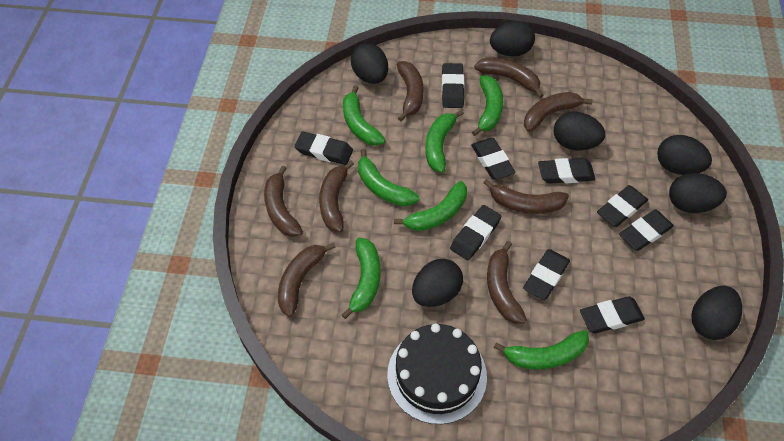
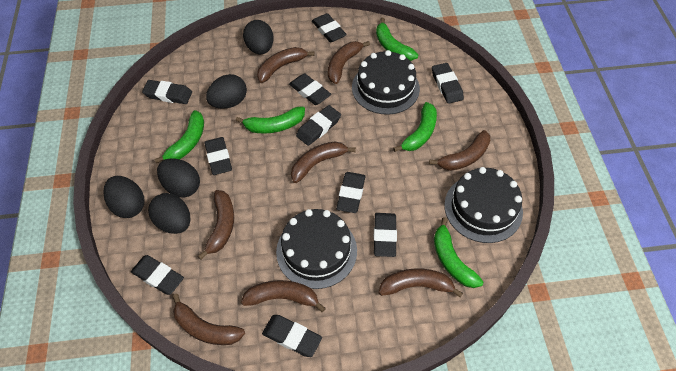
black cake: [387,323,487,424] = 1 -> [276,209,357,289] [352,50,420,115] [444,167,523,243] = 3
black egg: [351,43,388,84] [412,259,463,307] [490,21,535,56] [553,112,605,150] [657,135,712,175] [669,173,727,213] [691,286,742,340] = 7 -> [103,176,144,218] [148,193,190,234] [157,158,200,198] [206,74,247,109] [243,20,274,54] = 5
black eraser: [295,132,353,165] [442,63,464,108] [450,205,501,260] [471,138,516,180] [523,249,570,300] [538,158,595,184] [580,296,645,333] [597,185,648,227] [619,209,674,251] = 9 -> [131,255,184,295] [142,80,192,104] [204,137,232,175] [262,315,322,357] [289,73,331,105] [296,105,341,146] [312,13,347,42] [336,172,366,213] [374,213,397,257] [432,63,464,104] = 10
green banana: [341,237,380,319] [343,86,386,146] [358,149,419,206] [394,181,467,231] [426,110,464,173] [472,75,503,136] [494,330,589,369] = 7 -> [155,110,204,163] [236,106,305,133] [376,18,418,61] [393,102,437,152] [434,217,483,288] = 5

